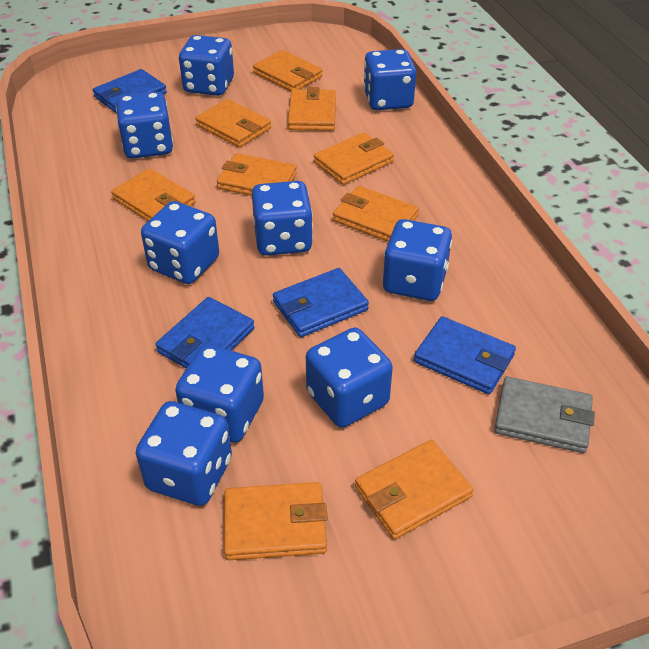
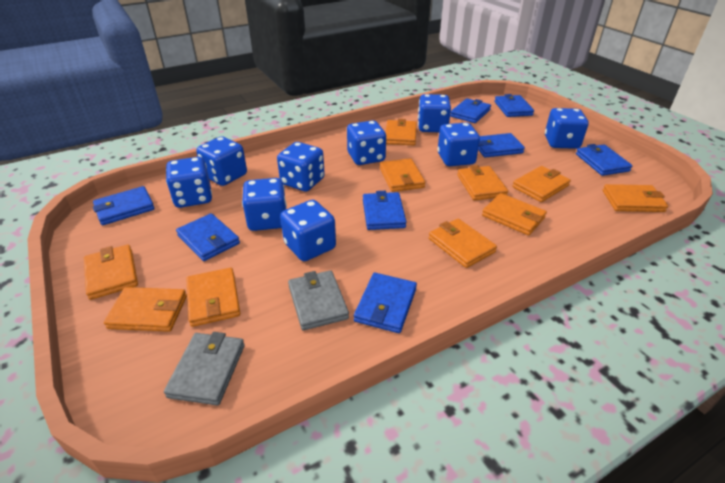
blue wallet: [93,69,167,114] [155,297,254,368] [273,268,369,337] [414,316,516,394] = 4 -> [93,186,155,225] [176,213,240,261] [354,273,417,333] [363,191,406,230] [450,98,491,123] [478,133,525,158] [495,94,534,117] [576,144,632,176] = 8
grey wallet: [494,376,595,453] = 1 -> [164,332,245,405] [288,270,349,330] = 2
orange wallet: [111,168,195,221] [195,99,271,148] [217,153,297,196] [224,482,328,560] [253,50,322,91] [288,87,336,131] [314,132,394,185] [333,186,419,242] [355,440,474,540] = 9 -> [84,245,138,300] [104,287,187,332] [186,268,240,327] [380,158,425,192] [385,119,417,145] [429,219,497,268] [457,165,508,200] [482,193,547,235] [512,166,571,202] [603,184,668,212] = 10

